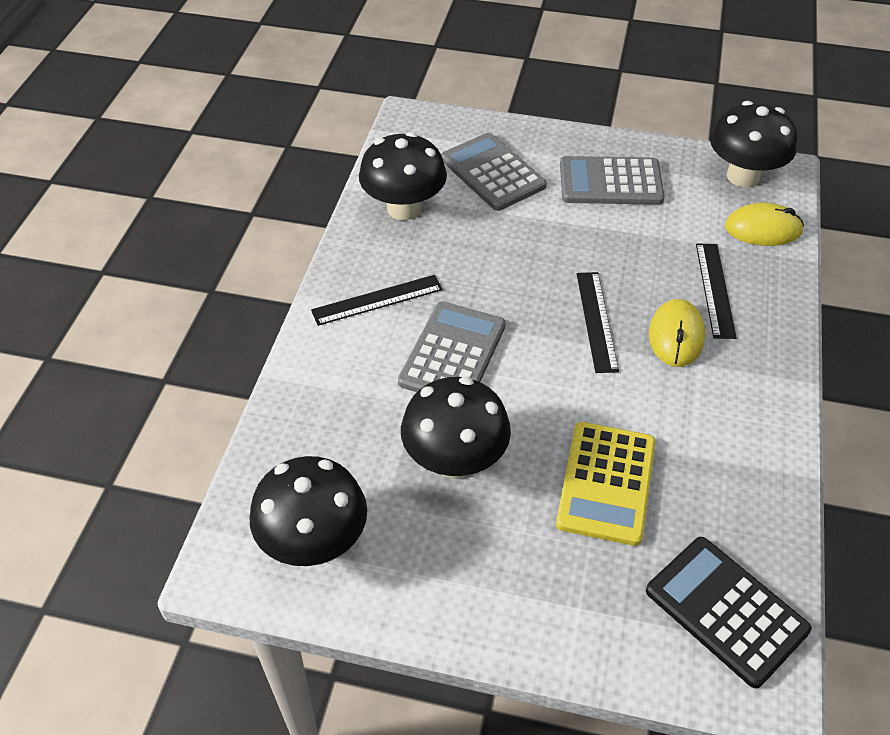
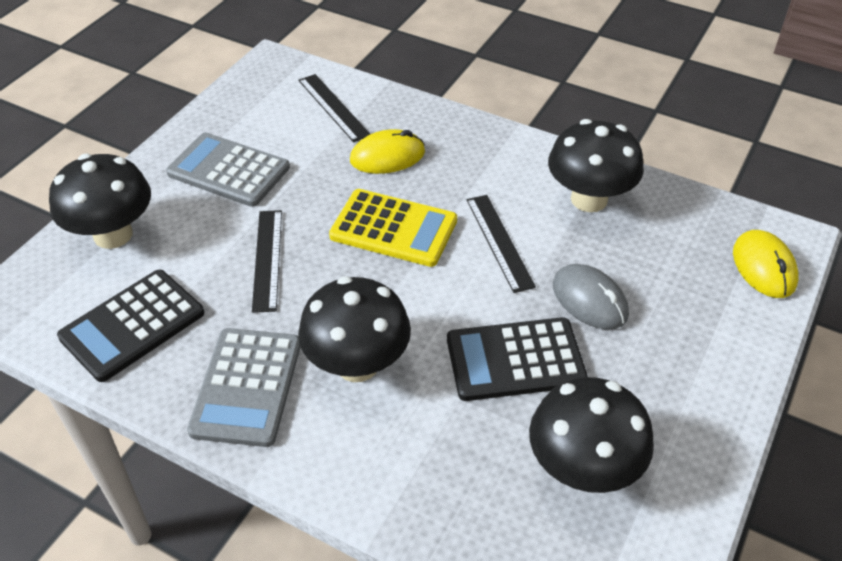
black calculator: [646,537,811,688] = 1 -> [57,269,204,382] [447,317,588,401] = 2
grey calculator: [398,301,506,392] [441,133,547,211] [560,156,665,205] = 3 -> [166,133,290,207] [187,328,301,447] = 2
grey mouse: none = 0 -> [553,264,629,330] = 1

